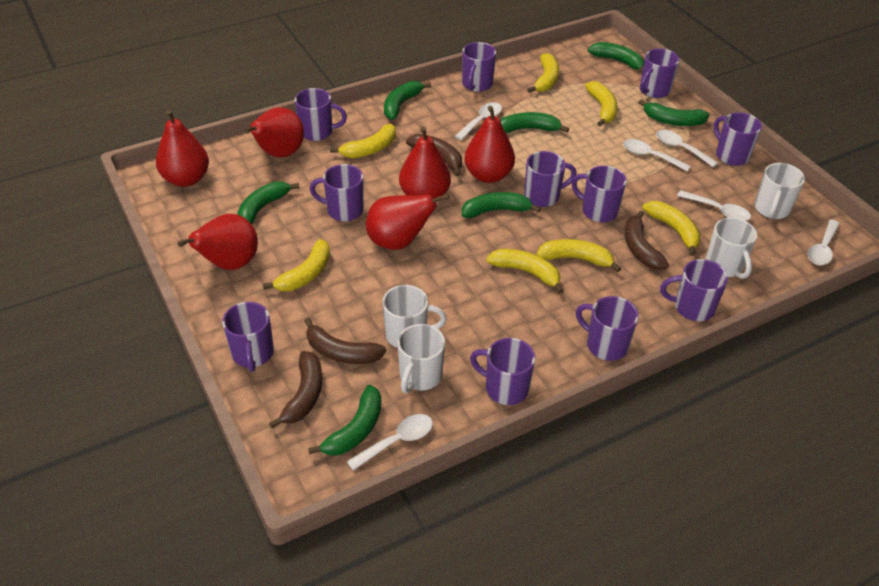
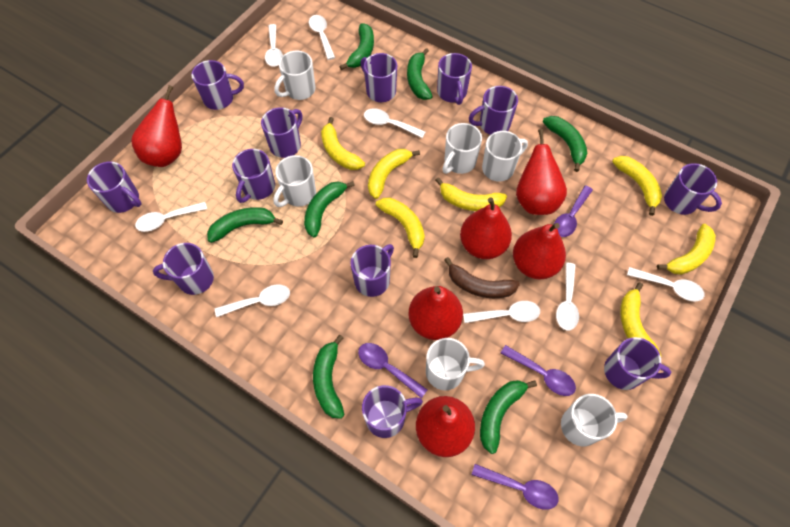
brown banana: [269,351,322,428] [304,317,386,364] [406,134,462,176] [625,210,669,270] = 4 -> [444,257,520,298] = 1
purple mug: [222,302,274,372] [294,88,347,141] [310,164,364,221] [462,42,496,92] [470,338,535,405] [524,151,576,207] [572,166,627,222] [576,296,639,361] [640,49,680,98] [660,259,728,321] [713,112,762,166] = 11 -> [87,161,142,213] [153,243,214,295] [191,60,244,110] [232,149,275,203] [261,107,302,158] [350,244,394,297] [360,53,397,102] [362,385,423,438] [437,53,472,105] [469,86,518,135] [604,337,671,390] [664,163,722,215] = 12
purple spoon: none = 0 -> [358,343,427,398] [472,464,559,510] [501,345,576,396] [554,186,593,237] = 4
white mug: [382,285,447,348] [397,324,445,393] [705,217,757,279] [754,163,805,219] = 4 -> [273,155,316,207] [275,51,316,100] [426,338,485,390] [443,123,482,174] [482,131,528,182] [561,394,628,446] = 6
white spoon: [346,414,433,471] [455,102,502,140] [623,139,691,171] [656,130,718,167] [677,190,751,221] [808,220,840,265] = 6 -> [135,202,207,232] [215,284,290,317] [265,24,283,67] [309,15,335,60] [364,108,425,138] [463,301,540,323] [556,263,579,330] [627,267,705,301] = 8

